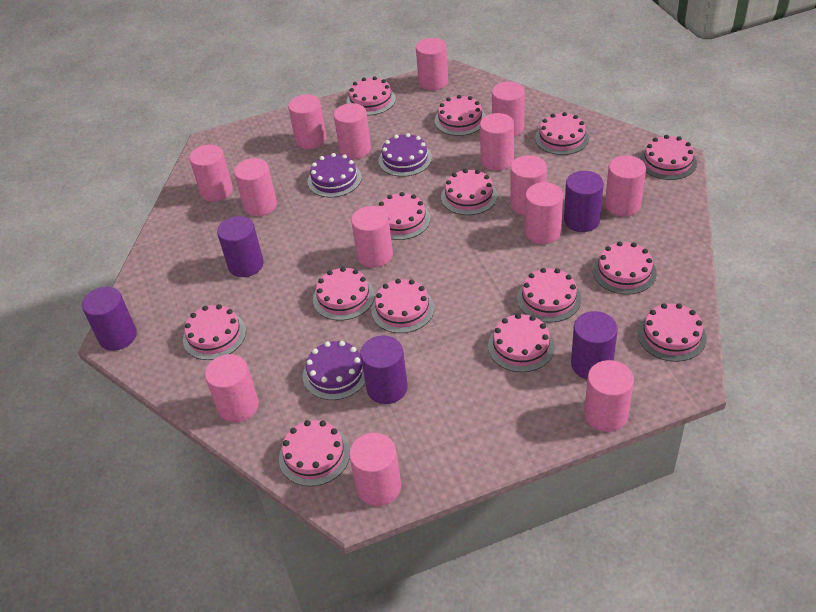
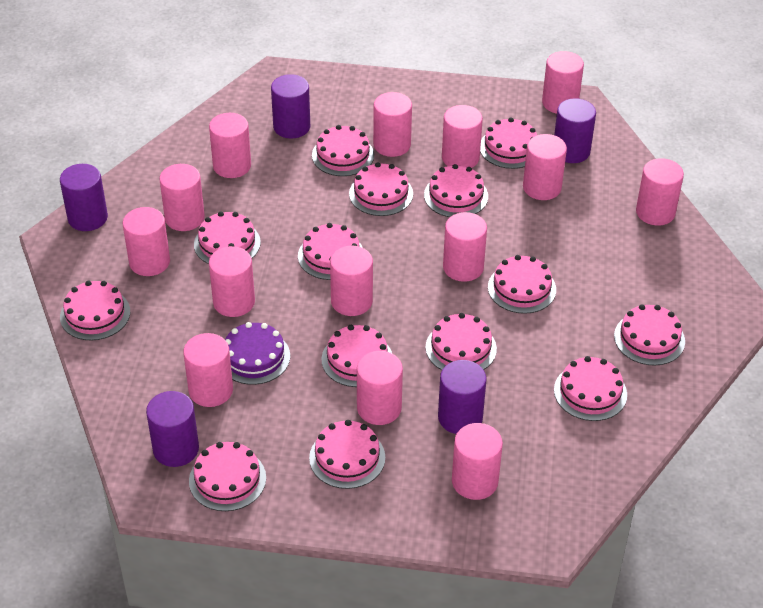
purple cake: [303,341,365,400] [307,153,362,197] [378,133,432,177] = 3 -> [225,322,290,385] = 1

